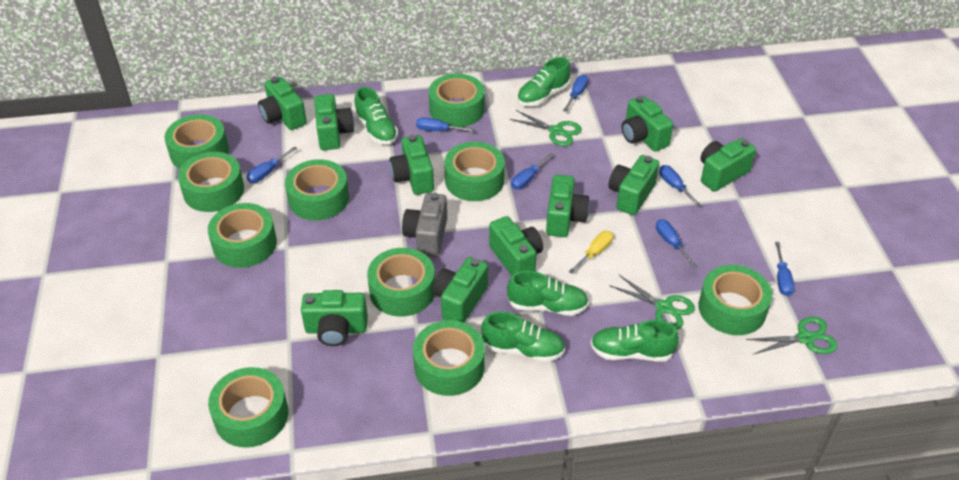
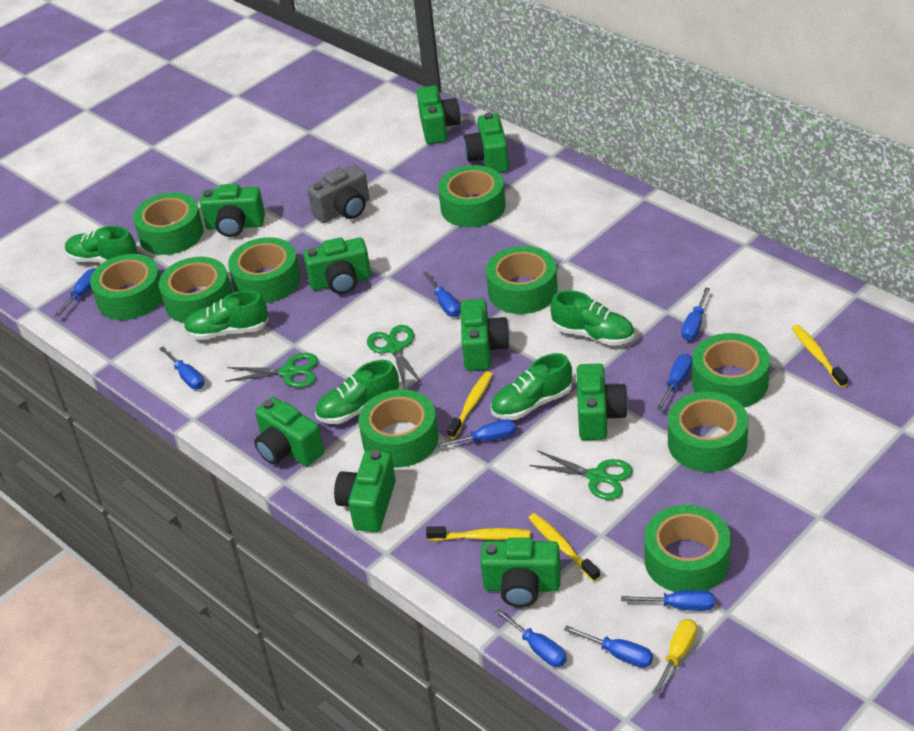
blue screwdriver: [247,146,297,183] [416,117,476,132] [511,153,554,189] [563,75,588,112] [656,219,698,268] [659,165,702,208] [775,242,795,296] = 7 -> [54,268,95,317] [159,346,205,389] [423,271,461,317] [435,419,516,448] [495,609,567,667] [564,625,653,668] [621,590,714,611] [657,354,692,410] [681,288,710,341] = 9
green camera: [258,76,307,130] [301,290,368,346] [314,94,354,150] [390,135,434,195] [433,257,488,322] [489,216,543,276] [546,175,590,237] [608,155,660,215] [622,96,673,152] [700,138,756,192] = 10 -> [200,184,265,237] [254,397,324,466] [303,237,371,294] [334,450,396,532] [417,85,461,144] [461,299,510,371] [464,113,509,173] [480,538,561,607] [577,364,628,440] = 9
yellow toothbrush: none = 0 -> [426,526,531,541] [447,371,493,439] [529,513,600,582] [792,325,848,388] = 4

